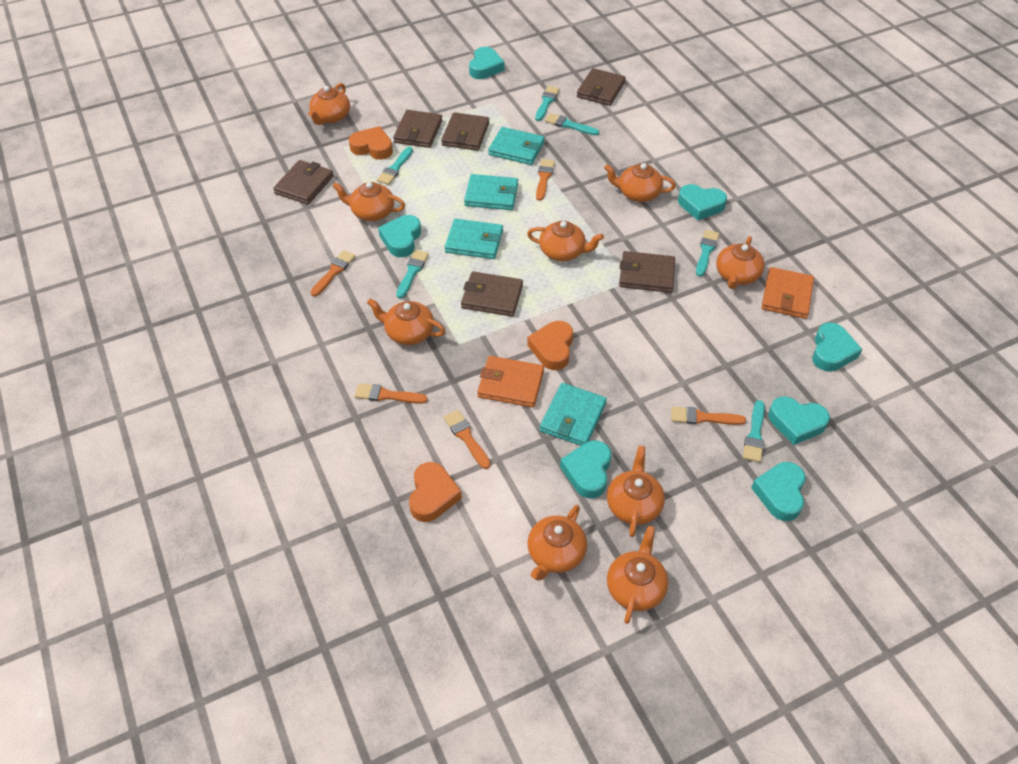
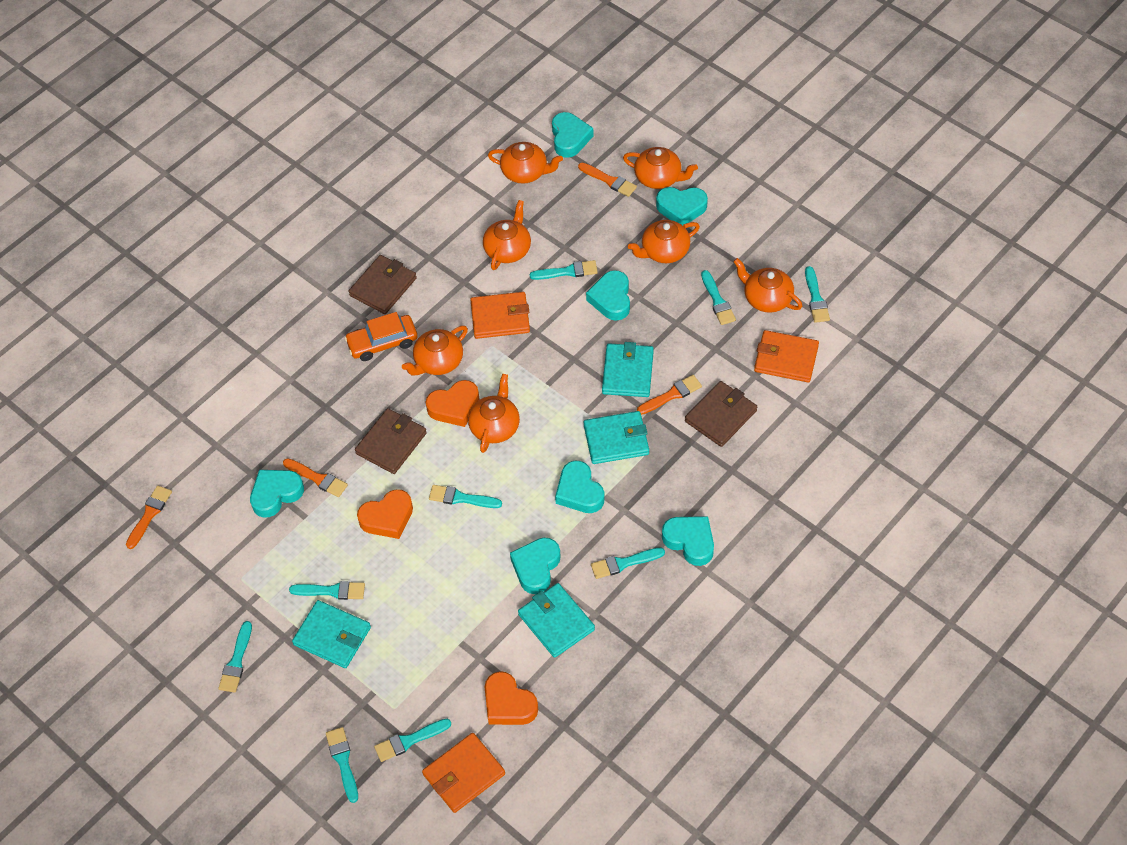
brown wallet: [273,160,334,205] [393,110,442,148] [441,112,489,151] [461,271,523,317] [577,68,626,106] [619,251,675,293] = 6 -> [349,255,417,314] [355,408,427,474] [685,381,757,447] = 3
orange brush: [311,250,356,296] [354,383,428,404] [444,410,491,469] [536,159,555,201] [671,407,746,425] = 5 -> [126,485,172,549] [283,458,348,497] [578,163,637,197] [637,375,702,415] = 4
orange car: none = 0 -> [345,312,418,361] = 1
orange teapot: [309,83,350,125] [332,182,405,221] [367,298,445,345] [527,221,604,261] [527,505,587,581] [604,163,676,202] [607,446,665,537] [607,526,669,624] [716,236,765,289] = 9 -> [402,326,468,375] [468,374,520,453] [483,200,531,270] [488,142,563,184] [623,147,698,189] [628,220,700,263] [733,258,803,313] = 7
orange wallet: [477,356,544,407] [761,267,814,319] = 2 -> [422,733,505,813] [470,292,530,339] [754,330,819,382] = 3
turquoise brush: [377,147,413,185] [396,250,429,299] [535,86,559,121] [545,113,599,135] [696,230,719,277] [743,400,765,462] = 6 -> [218,621,252,692] [289,581,365,600] [326,727,358,803] [374,719,451,762] [429,485,502,508] [530,260,598,280] [591,548,665,579] [701,270,736,325] [805,266,830,323] = 9

